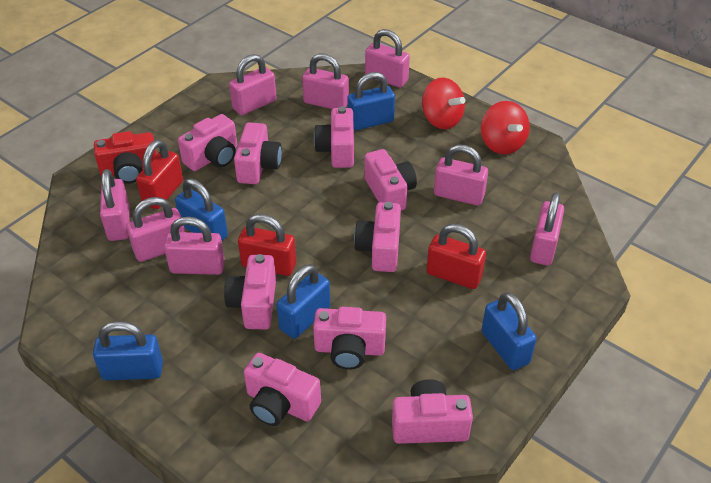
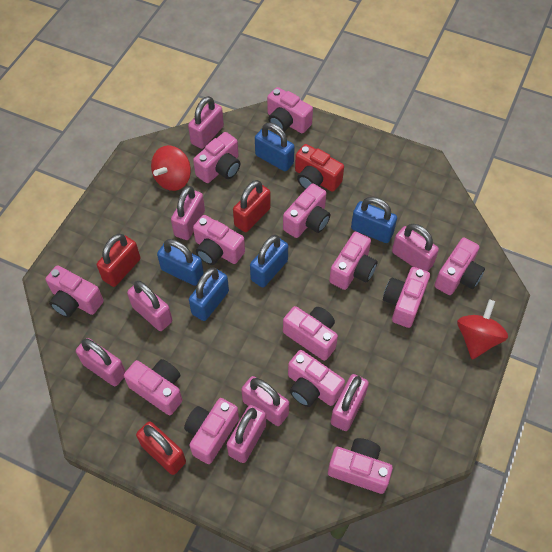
pink camera: [178,114,237,171] [224,254,276,329] [234,122,282,184] [244,353,321,426] [313,307,386,370] [314,107,354,168] [354,202,401,272] [364,149,417,211] [392,379,473,444] = 9 -> [46,265,104,318] [124,359,183,415] [184,398,239,464] [193,132,240,183] [193,215,245,265] [267,87,313,133] [283,183,330,238] [283,306,338,361] [288,350,345,407] [328,438,393,494] [329,232,378,290] [383,267,430,328] [434,238,485,295] = 13

